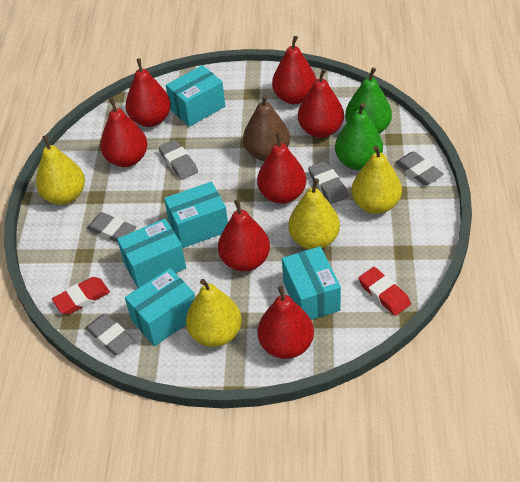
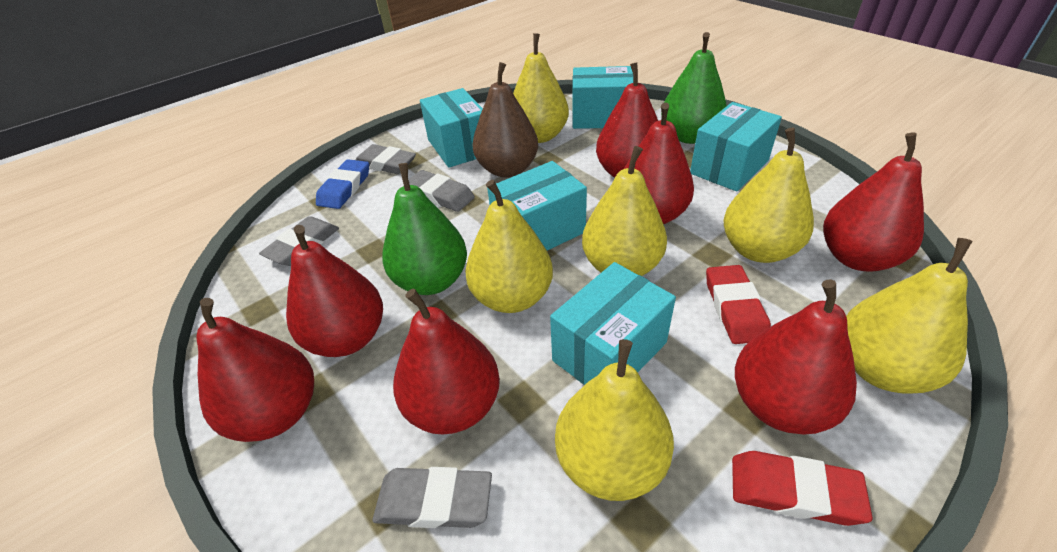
blue eraser: none = 0 -> [316,159,369,209] = 1
grey eraser: [85,314,135,355] [86,212,137,243] [159,140,198,180] [308,161,348,204] [395,151,444,185] = 5 -> [259,216,339,266] [356,144,416,174] [373,467,492,528] [408,170,475,212] = 4
yellow pear: [36,135,85,205] [186,279,242,347] [288,178,340,249] [351,146,402,214] = 4 -> [465,180,553,313] [513,33,569,143] [555,339,674,501] [582,146,667,276] [723,128,814,263] [846,238,972,394] = 6

